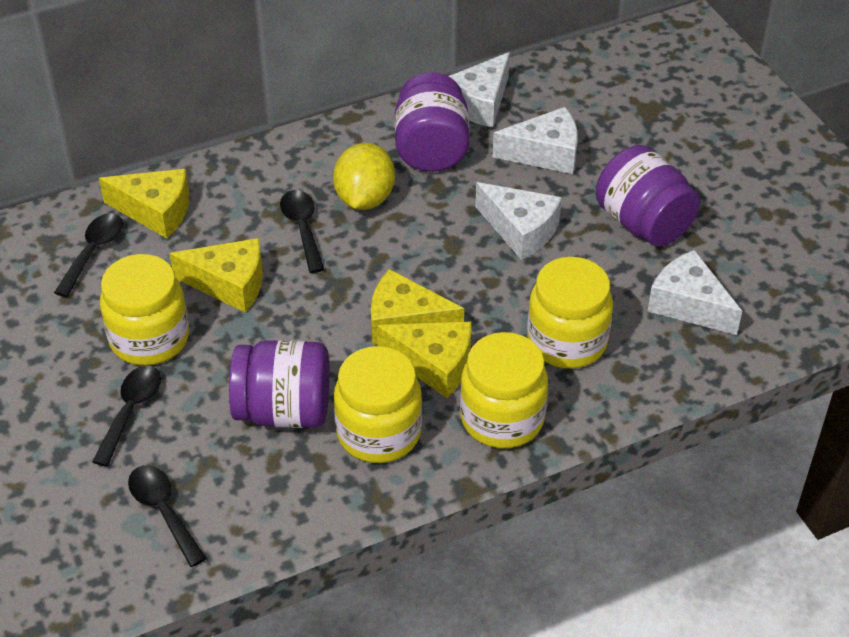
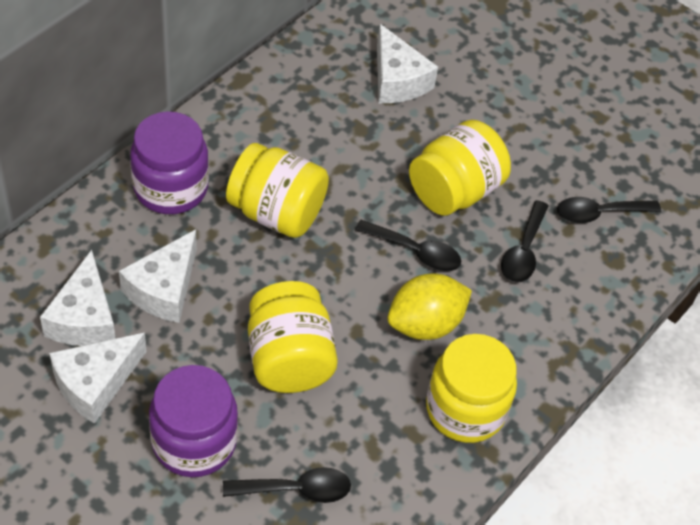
purple jar: [229,340,330,428] [395,72,470,172] [595,145,700,247] = 3 -> [130,111,209,214] [149,365,238,477] = 2
yellow cheese: [99,169,189,238] [169,238,263,313] [371,269,464,345] [377,321,471,398] = 4 -> none = 0

